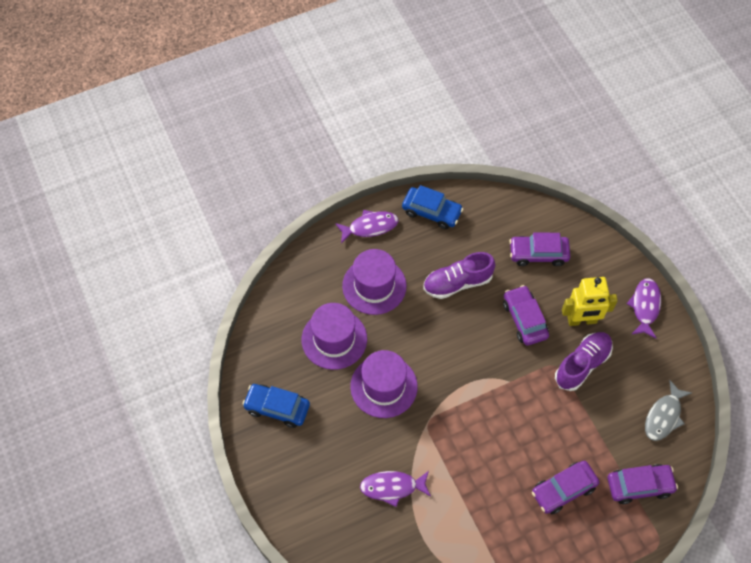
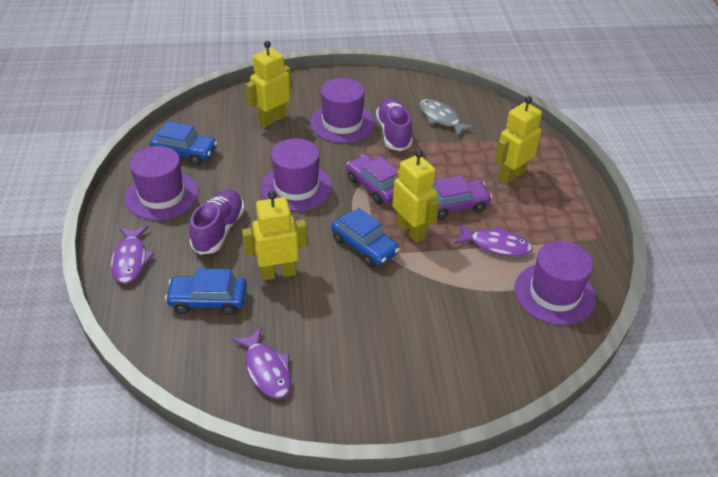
blue car: [243,384,310,428] [402,185,463,229] = 2 -> [149,121,218,165] [165,269,247,315] [331,208,400,267] = 3
purple car: [503,285,549,346] [509,233,570,266] [532,461,599,514] [607,464,678,504] = 4 -> [347,155,398,205] [432,175,492,220] = 2
purple hat: [302,303,367,370] [342,249,407,315] [350,350,418,418] = 3 -> [125,146,198,220] [261,138,332,211] [310,78,375,143] [514,241,596,325] = 4
yellow robot: [562,277,618,326] = 1 -> [242,191,307,281] [246,41,291,127] [392,149,439,243] [495,96,542,185] = 4

